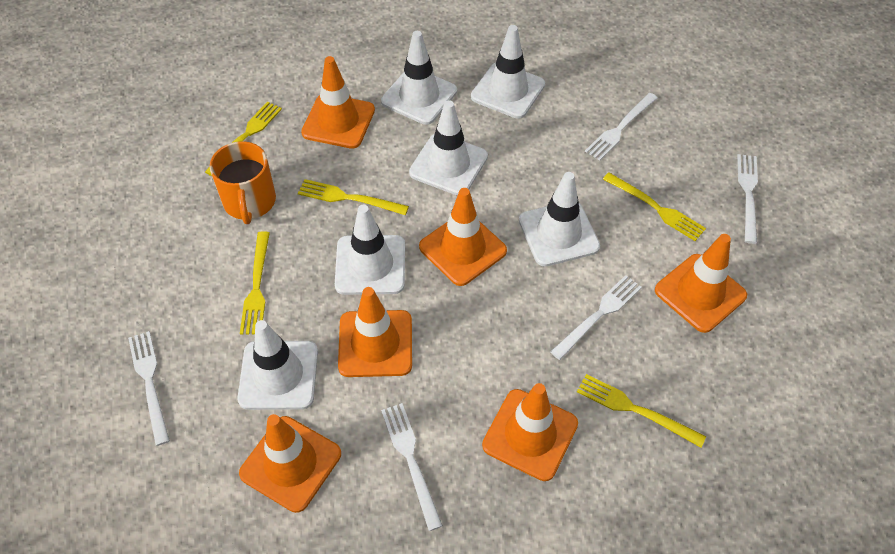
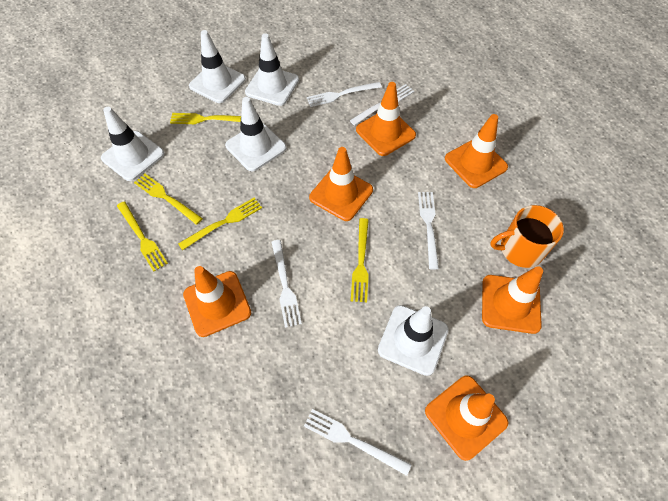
white traffic cone: [238,320,318,410] [335,204,405,295] [381,31,457,125] [409,101,488,195] [471,25,545,119] [519,172,600,267] = 6 -> [101,107,165,181] [189,30,246,103] [225,97,286,171] [245,33,299,106] [378,305,448,376] = 5

